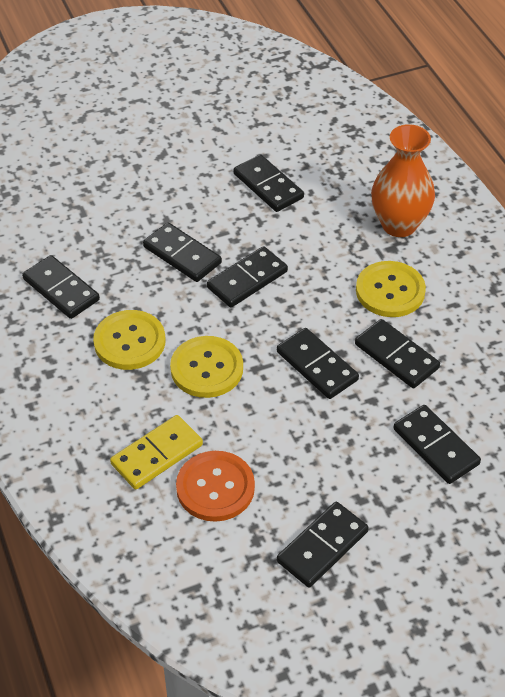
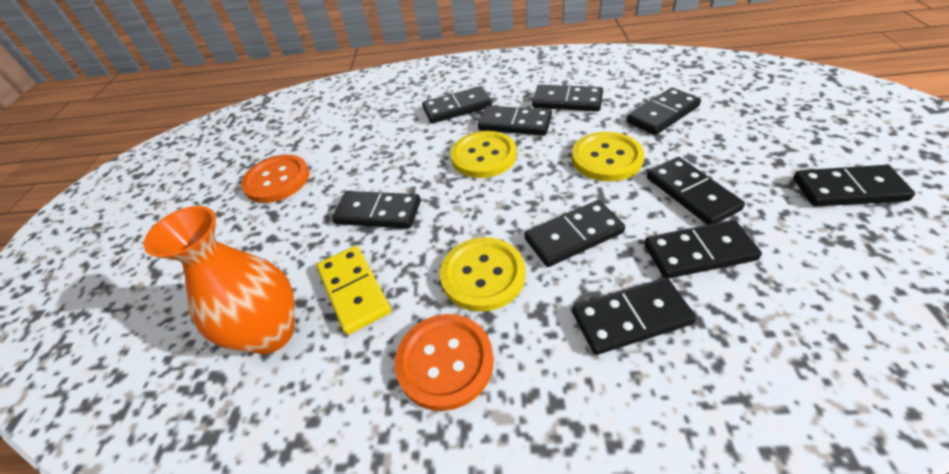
black domino: [22,255,100,319] [143,222,222,282] [207,246,288,308] [234,154,304,212] [277,328,359,399] [277,502,369,588] [355,319,440,388] [393,405,481,484] = 8 -> [332,191,421,229] [422,86,492,123] [478,106,552,135] [524,200,625,267] [532,85,603,111] [572,278,696,355] [627,87,701,135] [644,220,762,279] [647,157,745,225] [793,165,915,207] = 10
orange button: [176,451,255,522] = 1 -> [241,155,309,203] [395,314,494,411] = 2

